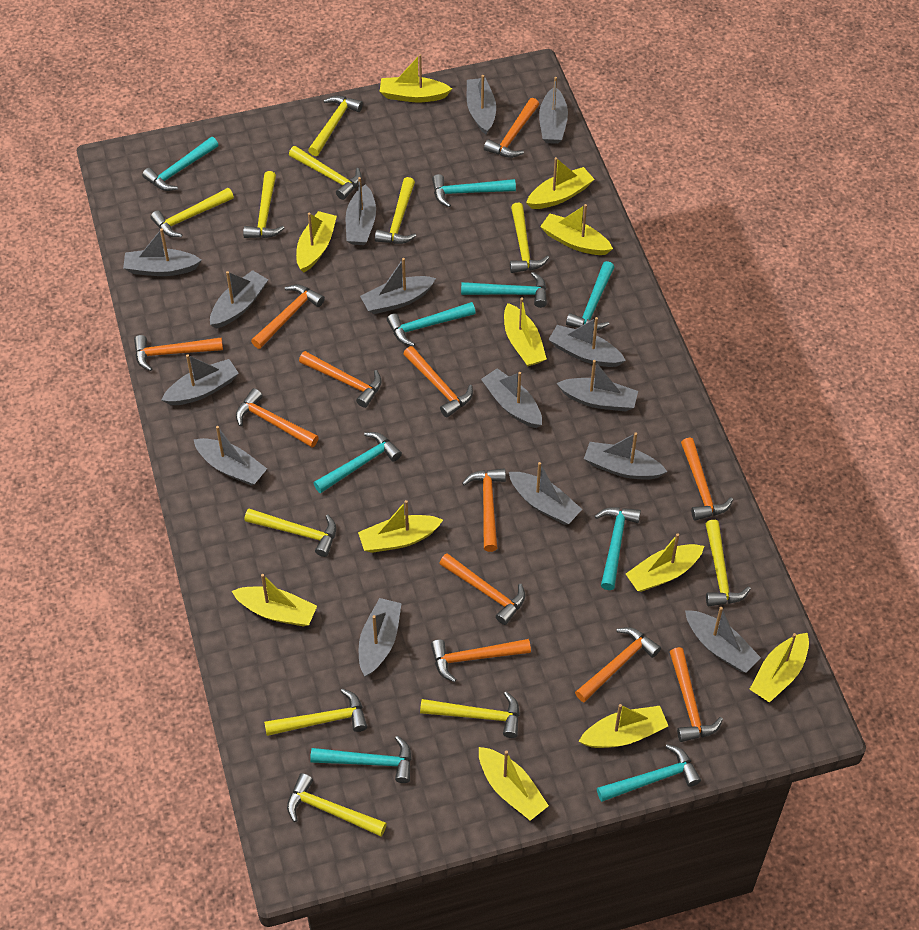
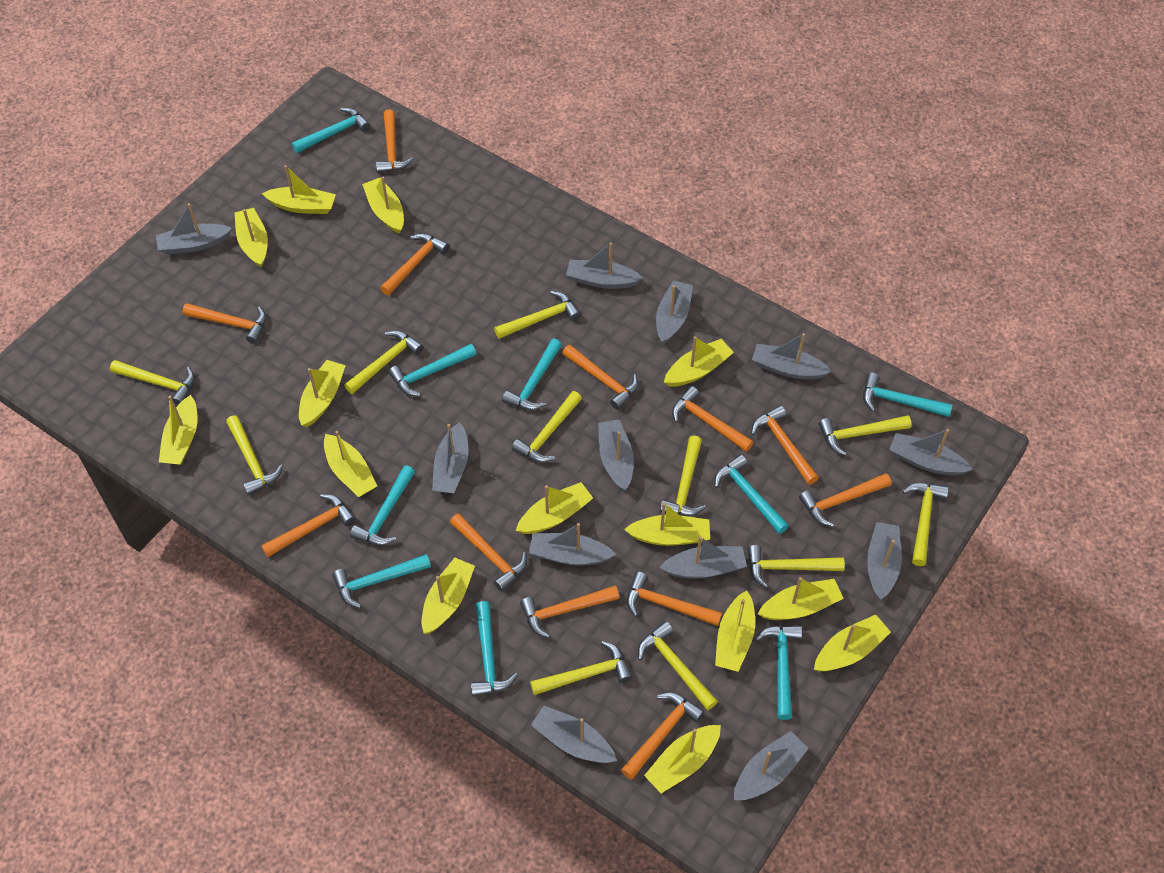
grey boat: [123,228,202,276] [161,354,239,405] [193,426,267,486] [210,270,268,328] [346,177,376,245] [359,598,402,676] [360,258,436,314] [467,75,496,135] [481,368,542,428] [509,462,582,525] [539,77,568,144] [548,317,626,367] [557,360,638,411] [584,432,667,480] [685,607,761,673] = 15 -> [156,203,232,254] [432,422,469,493] [529,523,616,566] [531,706,617,763] [566,242,643,289] [598,420,634,491] [656,280,693,344] [659,536,747,579] [734,731,809,800] [752,333,832,379] [867,522,902,600] [889,429,973,475] = 12
yellow boat: [232,574,317,627] [296,211,337,272] [358,500,443,553] [379,54,452,102] [479,747,549,821] [504,298,547,366] [526,157,595,209] [540,204,613,255] [578,704,668,748] [626,533,704,592] [749,633,809,703] = 11 -> [159,395,197,465] [235,208,268,268] [262,165,336,214] [299,360,346,427] [324,431,377,497] [362,177,404,234] [421,558,475,634] [516,482,593,534] [624,502,710,546] [644,725,721,793] [664,336,734,387] [715,591,755,672] [758,577,844,620] [814,615,891,671] = 14

